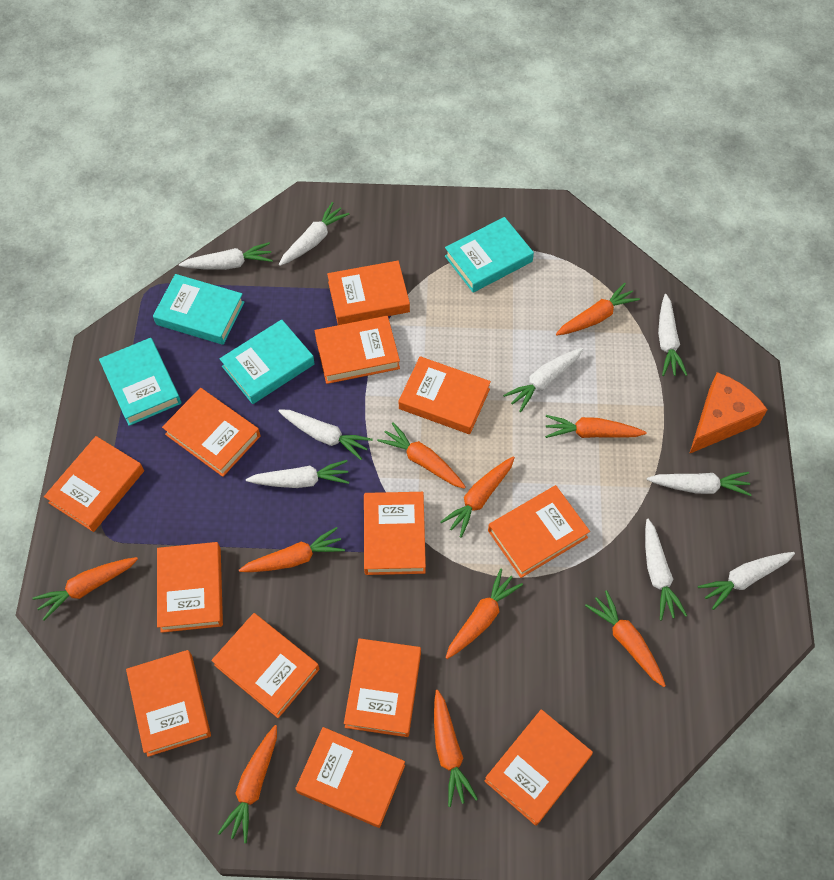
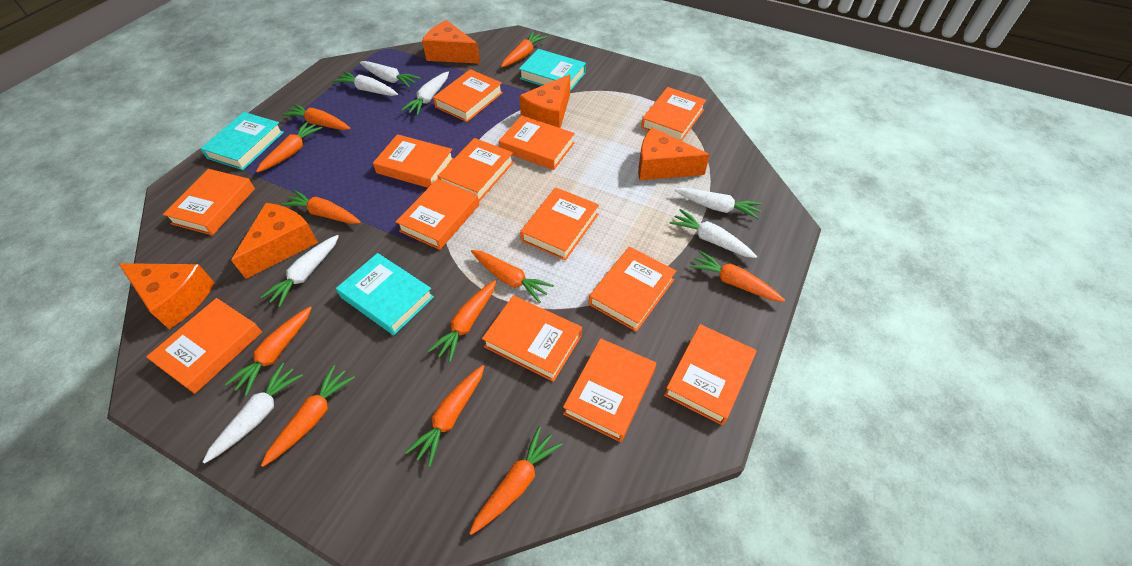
orange carrot: [32,557,138,621] [218,725,277,843] [239,527,345,572] [377,422,466,489] [434,690,478,807] [440,456,515,538] [445,569,523,659] [545,415,646,438] [556,283,640,335] [585,590,666,687] = 10 -> [225,307,312,396] [256,121,322,173] [261,365,355,467] [281,190,361,224] [282,103,351,130] [405,365,484,467] [428,280,496,362] [469,427,563,535] [471,250,554,303] [501,32,547,67] [689,250,785,302] = 11
orange cheese: [689,372,768,454] = 1 -> [119,263,215,329] [231,203,318,279] [422,20,480,64] [519,74,570,128] [638,128,710,180] = 5
turquoise book: [99,338,181,426] [153,274,244,345] [220,319,315,404] [445,217,534,292] = 4 -> [200,112,284,170] [336,253,434,335] [519,49,586,91] = 3
white carrot: [179,242,273,270] [246,460,349,488] [278,409,373,460] [279,202,350,266] [503,348,583,412] [645,519,687,621] [647,472,752,496] [658,294,687,376] [698,552,795,610] = 9 -> [203,363,303,464] [261,235,339,307] [333,71,398,96] [360,61,420,88] [401,72,449,115] [670,209,757,258] [674,188,762,219] = 7

